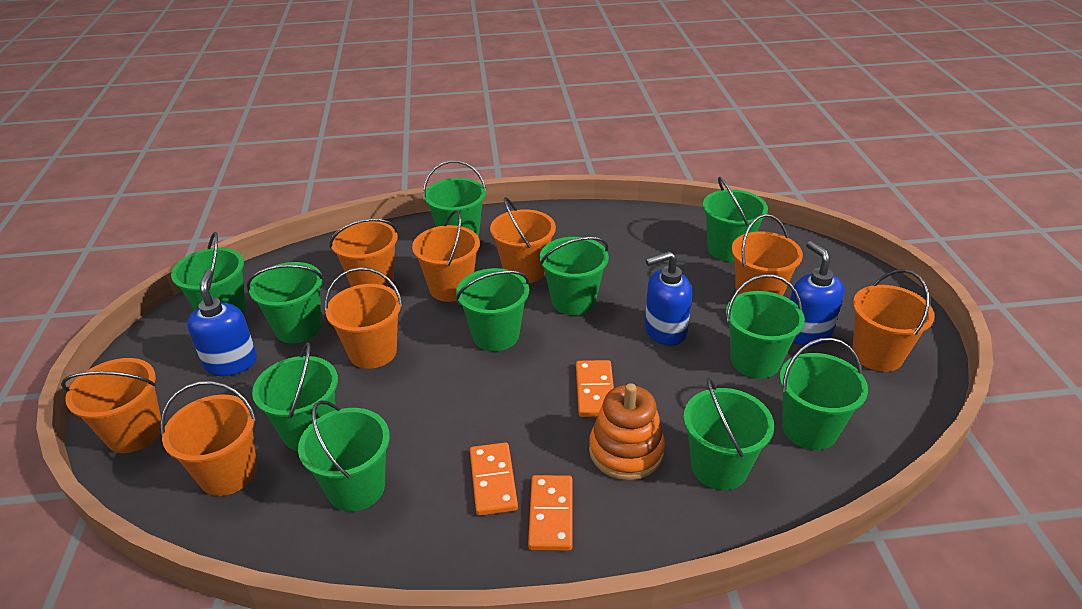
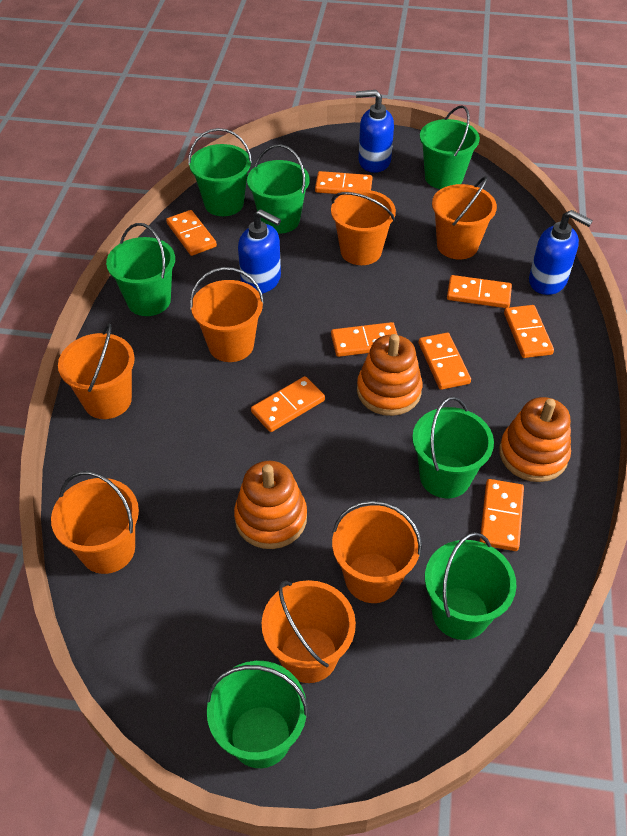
green bucket: [171,232,246,315] [247,262,324,343] [252,342,338,451] [298,400,390,511] [423,160,486,237] [456,268,529,351] [540,237,609,315] [684,377,774,490] [703,177,768,262] [726,274,805,378] [780,338,868,450] = 11 -> [106,223,175,316] [188,128,252,216] [206,661,309,768] [247,144,310,234] [412,397,494,498] [420,105,480,189] [425,532,516,640] = 7
orange bucket: [61,358,161,453] [160,381,257,496] [325,267,403,369] [329,219,398,288] [412,210,480,302] [490,197,556,283] [732,214,803,296] [852,269,935,372] = 8 -> [51,471,139,574] [58,324,135,419] [190,267,264,362] [262,580,356,683] [331,190,396,265] [332,500,422,603] [432,176,497,260] = 7
orange domino: [470,442,518,516] [528,475,573,551] [576,360,614,417] = 3 -> [166,210,217,256] [251,376,325,432] [315,171,372,194] [331,322,397,357] [419,333,471,390] [447,275,512,308] [480,479,524,551] [504,305,554,358] = 8
orange stacking toy: [589,383,665,480] = 1 -> [234,461,307,549] [357,334,423,416] [499,397,571,482] = 3

